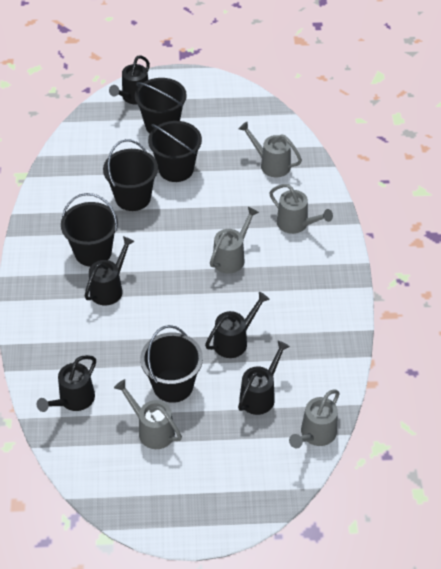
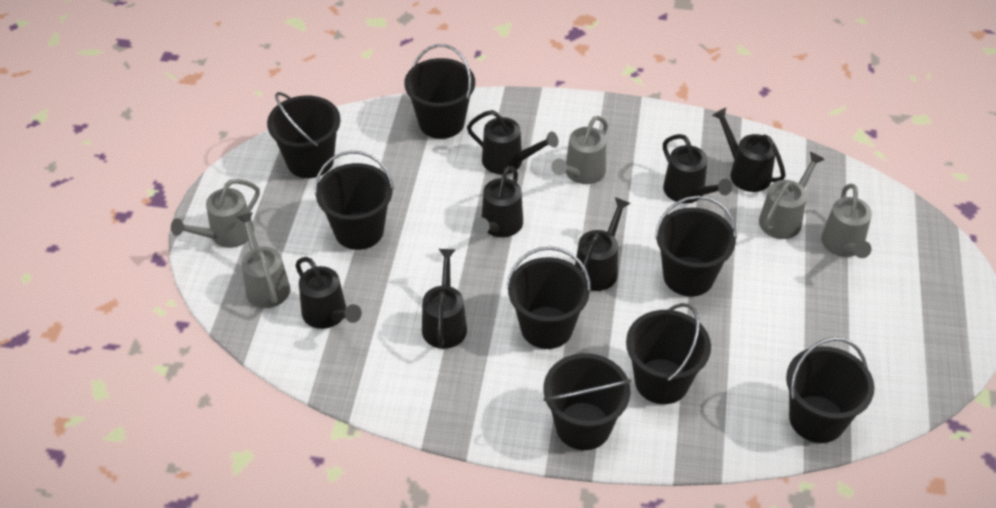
black bucket: [61,193,118,267] [103,139,158,211] [135,78,187,133] [140,325,203,403] [148,121,202,182] = 5 -> [267,92,341,178] [314,151,394,250] [404,44,475,139] [506,246,591,349] [543,353,631,450] [626,303,711,404] [655,196,737,297] [786,337,875,443] = 8
black watering can: [37,355,96,412] [85,236,135,305] [109,55,150,105] [205,292,270,358] [238,341,290,415] = 5 -> [295,257,362,329] [422,249,467,349] [467,110,558,174] [473,166,523,237] [575,197,630,291] [663,134,732,203] [712,108,786,192] = 7

